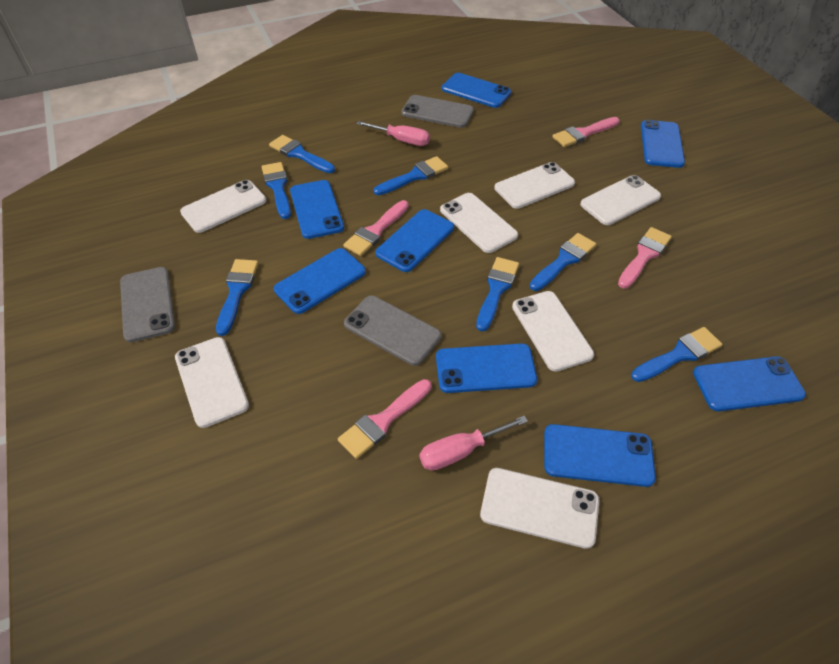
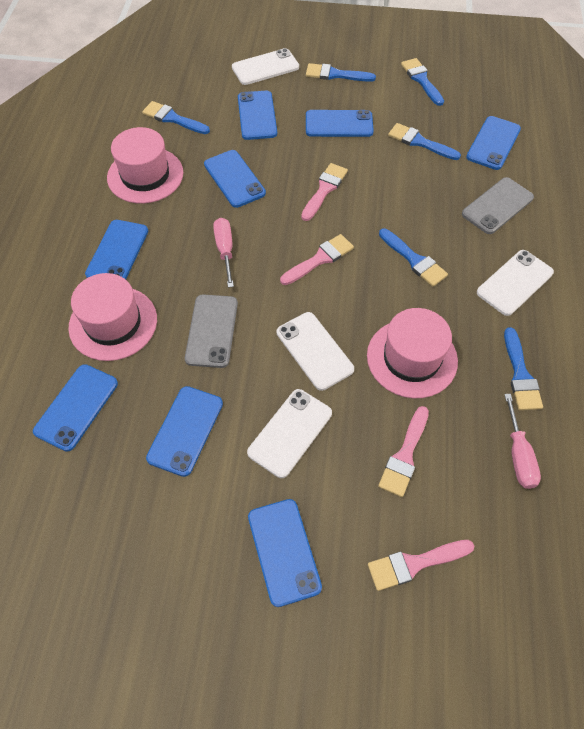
blue brush: [216,259,258,336] [262,162,291,219] [269,135,335,173] [374,156,448,195] [476,257,519,332] [530,233,596,291] [631,327,723,382] = 7 -> [142,101,210,134] [306,63,376,82] [379,229,448,287] [388,123,461,160] [401,58,444,106] [504,327,543,410] = 6
grey phone: [120,267,175,342] [344,295,441,366] [401,95,474,128] = 3 -> [185,295,238,368] [462,177,534,234] = 2
pink hat: none = 0 -> [68,273,157,361] [107,127,183,204] [367,308,458,398] = 3
white phone: [175,337,249,428] [180,180,266,233] [440,193,518,253] [480,468,599,549] [495,162,575,209] [512,291,594,372] [580,175,661,225] = 7 -> [232,48,299,85] [247,389,332,478] [277,312,354,391] [477,250,554,316] = 4

